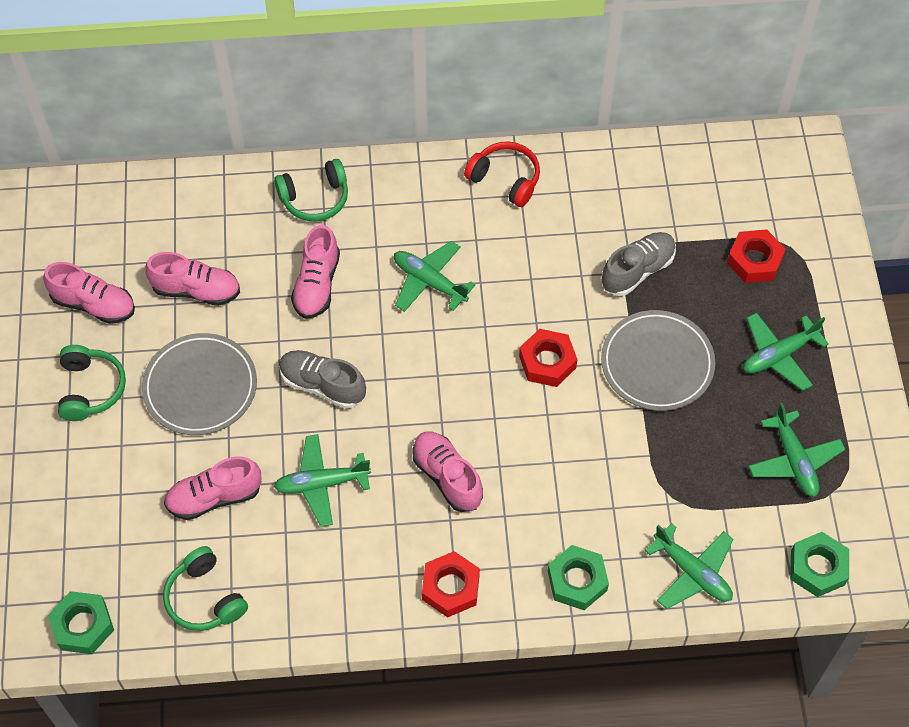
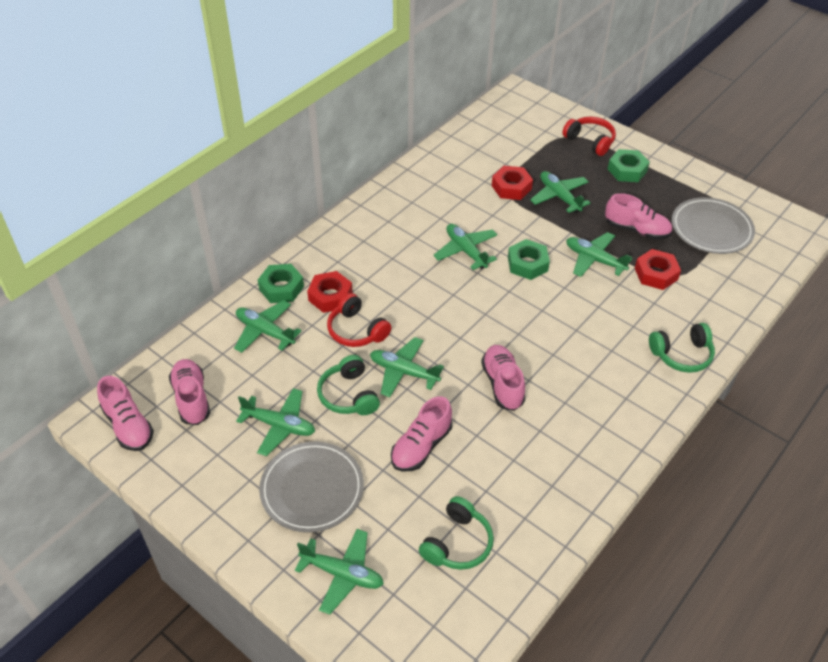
green plane: [274,434,371,527] [394,241,476,312] [645,523,733,609] [744,313,829,391] [748,403,845,497] = 5 -> [234,300,302,353] [236,388,315,456] [295,529,384,615] [370,337,444,397] [433,224,497,270] [530,171,591,213] [566,232,632,277] = 7
grey shoe: [279,350,366,409] [601,232,676,296] = 2 -> none = 0
red headphones: [464,141,540,207] = 1 -> [327,293,391,347] [562,117,616,156] = 2

